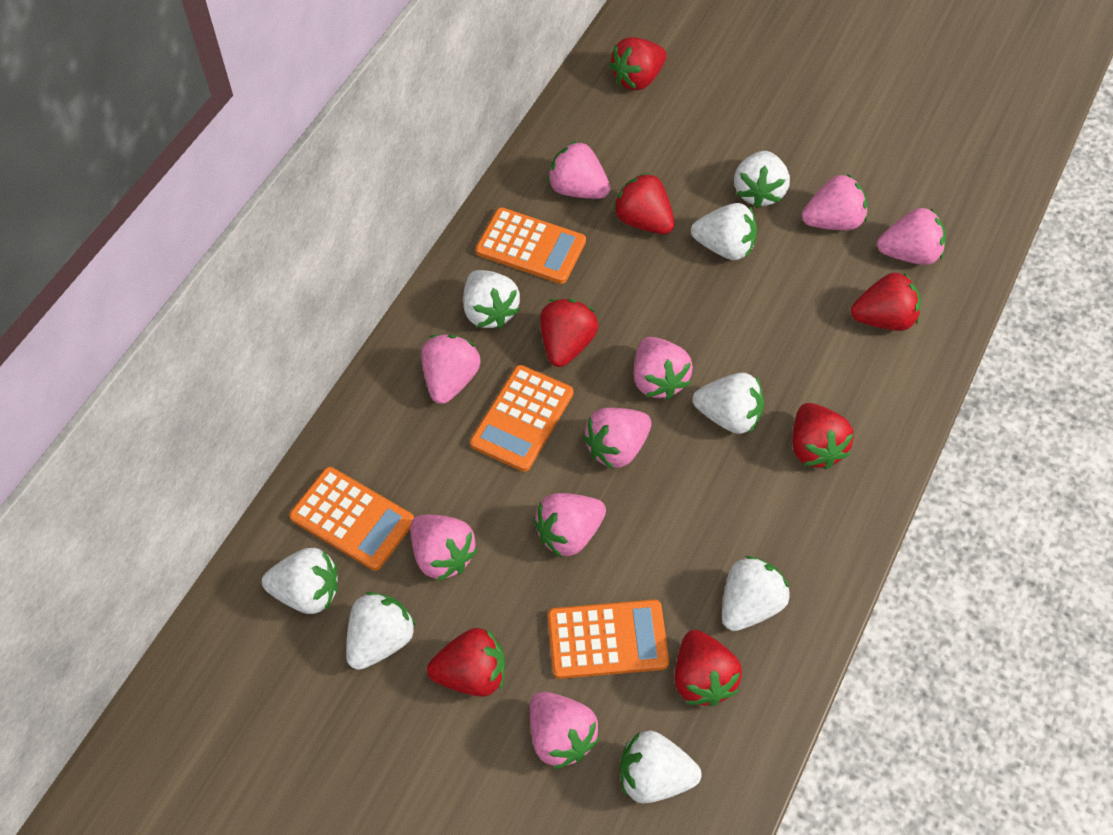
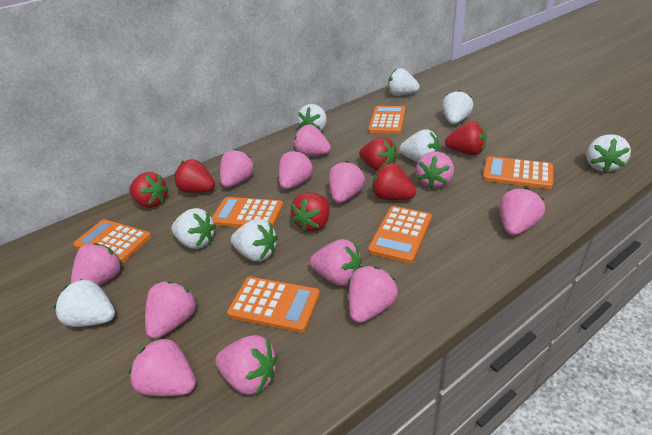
orange calculator: [289,467,414,571] [470,365,573,472] [475,207,586,284] [548,599,669,679] = 4 -> [73,219,151,263] [212,197,284,227] [227,277,320,333] [368,106,406,134] [368,206,432,263] [483,156,553,189] = 6
pink strawberry: [410,515,478,581] [421,335,481,404] [530,692,600,769] [533,493,606,558] [547,141,610,199] [583,408,651,470] [634,337,693,400] [802,174,867,230] [877,208,946,265] = 9 -> [71,243,122,285] [128,337,196,396] [145,281,198,339] [215,335,278,395] [220,149,255,187] [279,150,313,189] [294,124,331,156] [310,239,362,286] [329,161,365,203] [349,266,398,323] [416,152,454,189] [499,188,545,235] = 12
red strawberry: [427,628,505,697] [540,299,598,367] [609,37,667,91] [613,172,675,234] [674,630,742,706] [792,403,854,469] [851,273,921,331] = 7 -> [129,172,169,208] [174,159,215,193] [291,193,330,232] [359,137,398,171] [372,163,416,200] [445,121,487,155] = 6

